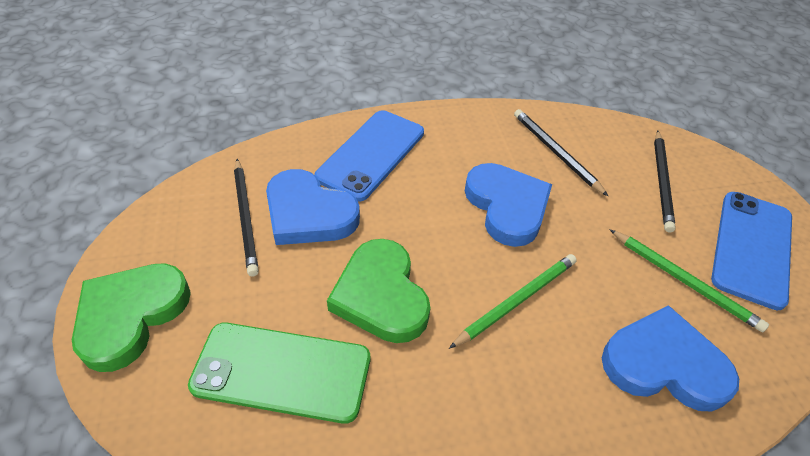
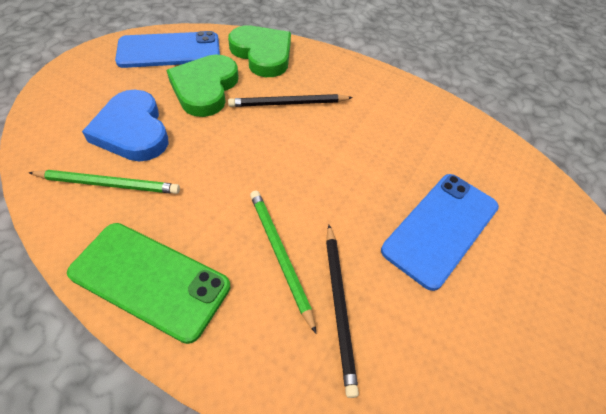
black pencil: [234,159,259,277] [514,109,608,196] [654,131,676,233] = 3 -> [228,94,353,107] [326,225,359,398] = 2
blue heart: [266,169,360,245] [465,163,552,247] [602,305,739,411] = 3 -> [82,90,168,161] = 1

